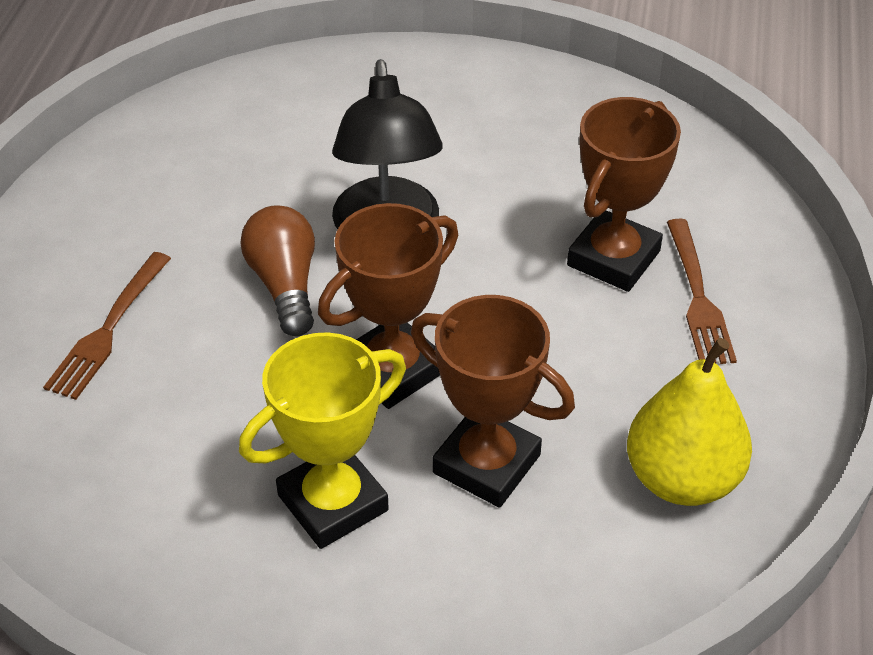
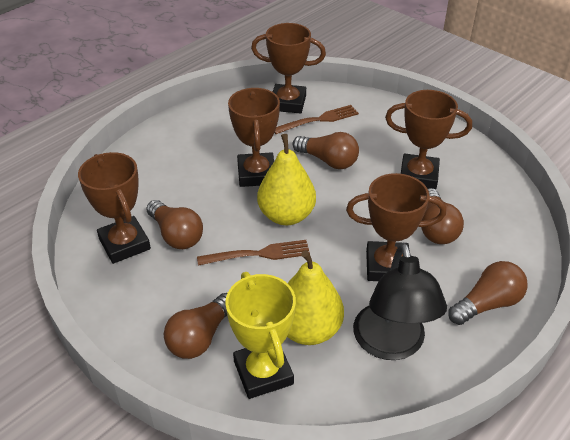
brown light bulb: [240,205,315,337] = 1 -> [146,200,203,249] [164,293,227,359] [293,132,359,169] [421,188,464,244] [448,261,528,325] = 5
brown trophy: [318,203,459,409] [411,295,575,508] [567,97,681,292] = 3 -> [78,152,151,264] [228,88,280,187] [251,23,326,114] [346,173,446,281] [385,90,472,190] = 5
yellow pear: [627,338,752,506] = 1 -> [257,134,316,225] [287,250,344,345] = 2

